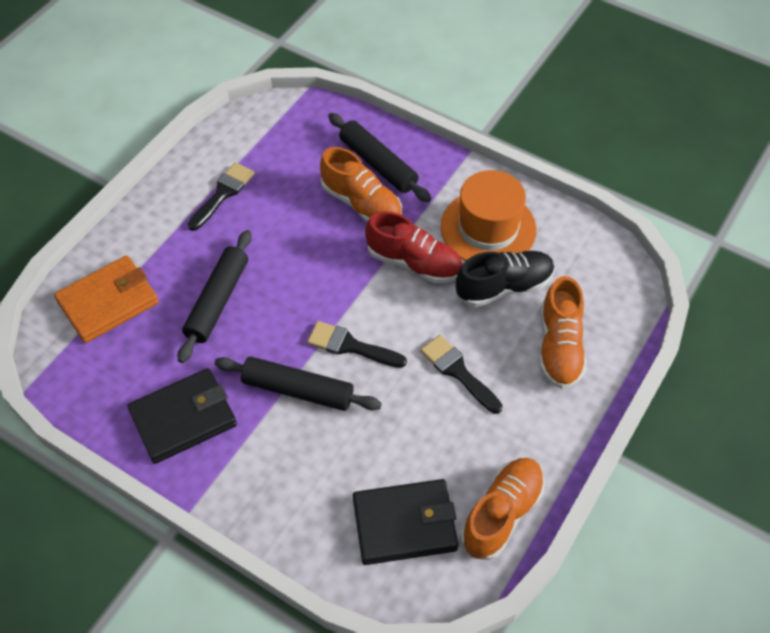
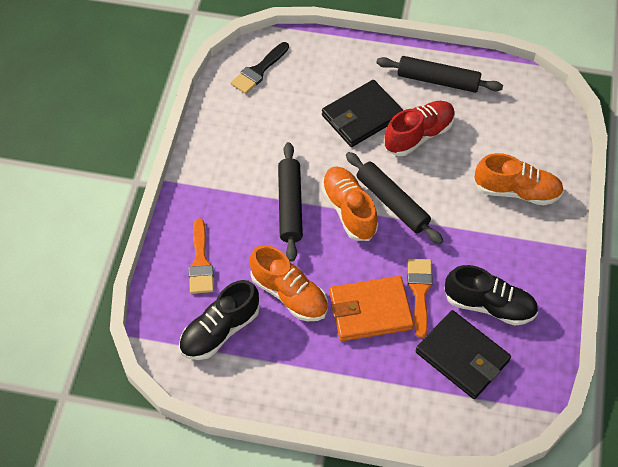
black brush: [188,162,255,231] [307,321,407,368] [420,335,503,414] = 3 -> [231,42,289,94] = 1
black shoe: [456,251,555,307] = 1 -> [179,280,260,360] [444,265,538,326] = 2
orange brush: none = 0 -> [188,218,214,294] [408,259,433,338] = 2
orange hat: [440,170,537,261] = 1 -> none = 0

